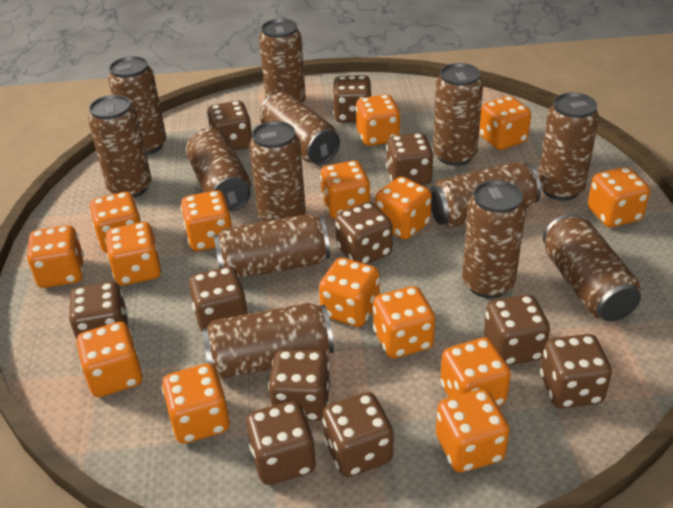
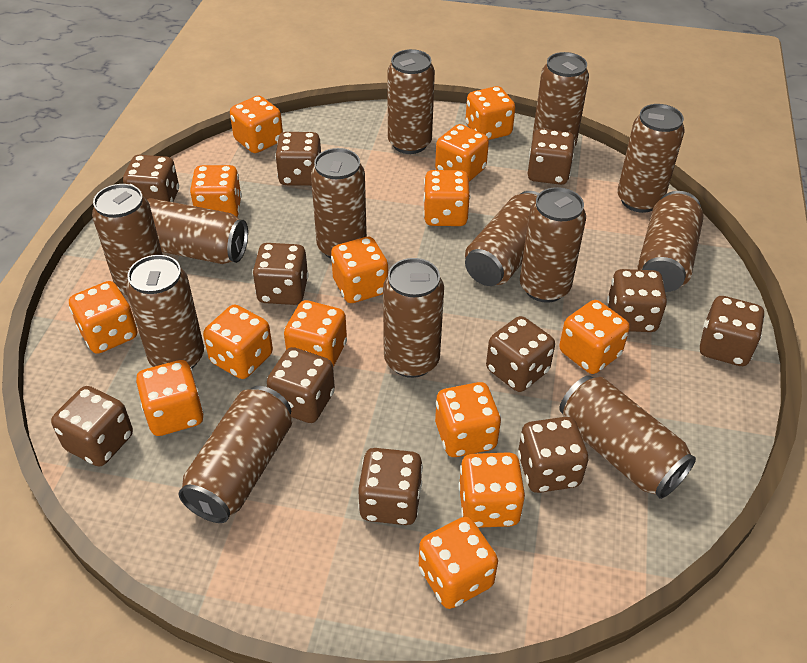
orange dice: [26,225,84,288] [76,322,143,397] [89,192,141,253] [105,222,161,285] [161,364,230,444] [181,190,232,251] [319,258,380,327] [320,161,370,219] [356,94,401,146] [373,286,435,358] [375,177,432,240] [436,389,510,472] [440,338,511,406] [479,96,531,150] [588,167,650,227] = 15 -> [69,281,137,354] [136,360,204,436] [190,165,242,217] [203,305,273,379] [230,96,283,153] [284,300,347,367] [331,237,388,303] [419,517,498,609] [423,170,470,226] [435,124,489,182] [435,382,501,457] [458,452,525,528] [465,86,515,140] [559,300,630,374] = 14

